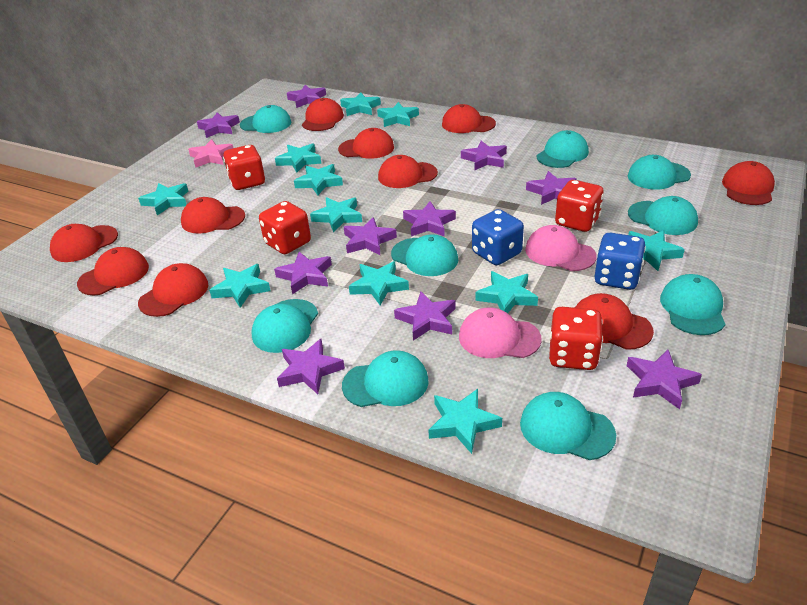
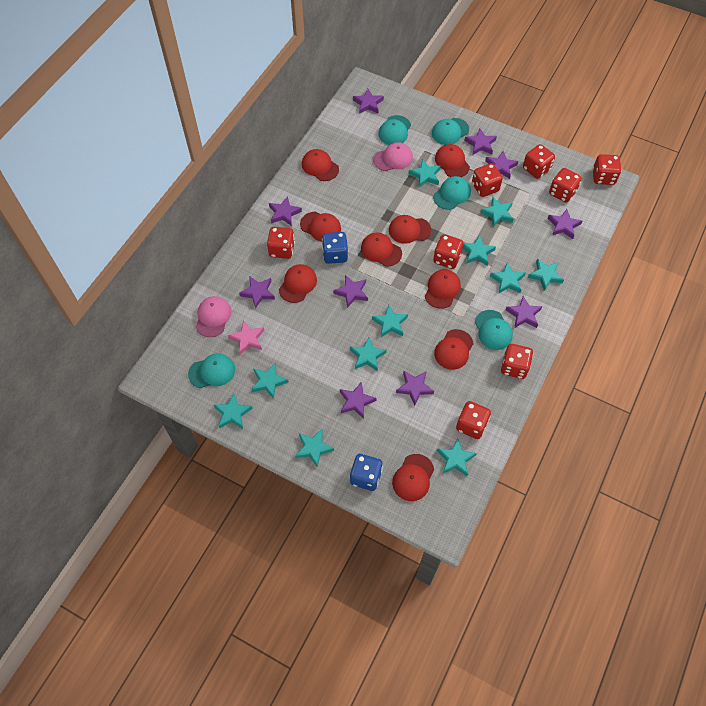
red cap: [50,224,118,262] [77,247,149,295] [138,263,209,317] [181,197,245,233] [302,98,344,131] [338,128,394,159] [378,155,438,188] [442,104,496,133] [575,293,654,350] [722,161,775,205] = 10 -> [279,264,317,303] [300,212,341,242] [302,149,339,181] [361,233,402,267] [389,215,431,244] [392,454,434,501] [425,269,461,309] [434,329,474,370] [435,144,470,177] = 9
red dice: [223,145,265,190] [259,201,311,254] [549,307,603,370] [555,180,604,232] = 4 -> [267,227,295,259] [433,234,463,269] [456,401,491,439] [472,163,503,197] [501,344,533,379] [523,144,555,179] [549,168,582,203] [593,154,621,185] = 8
turquoise cap: [240,105,291,133] [251,299,318,353] [342,350,429,407] [391,234,458,276] [520,392,616,460] [537,130,589,168] [628,155,691,190] [628,196,698,235] [660,274,725,335] = 9 -> [188,353,235,388] [378,115,411,145] [432,118,469,145] [433,176,471,210] [475,310,513,350] = 5

